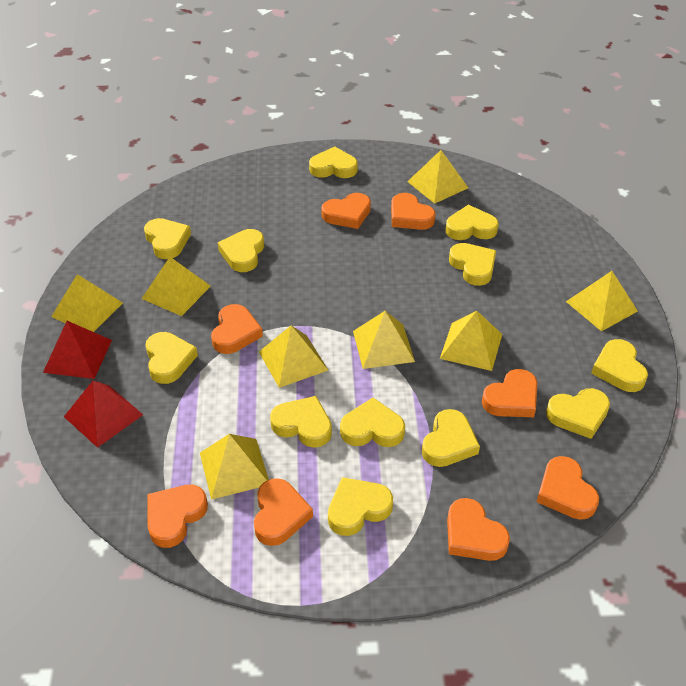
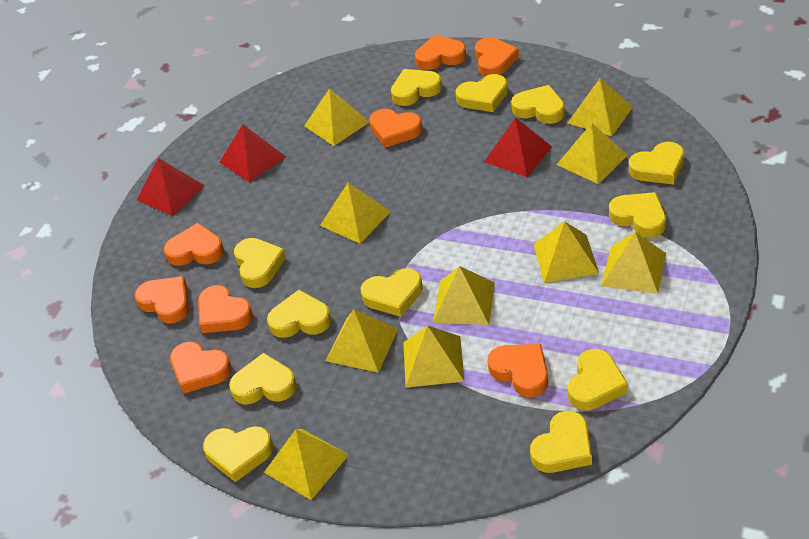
red pyramid: [43,321,112,379] [64,381,143,448] = 2 -> [137,158,205,216] [220,124,286,183] [484,118,552,177] = 3
yellow pyramid: [51,274,123,332] [142,257,211,316] [200,434,269,500] [259,325,328,388] [353,311,415,369] [407,150,468,204] [440,311,502,371] [566,271,638,331] = 8 -> [264,429,349,500] [304,88,369,146] [320,183,391,243] [326,310,398,373] [403,326,464,388] [433,266,495,325] [533,221,599,283] [556,123,628,184] [568,78,633,136] [601,232,666,294] = 10

